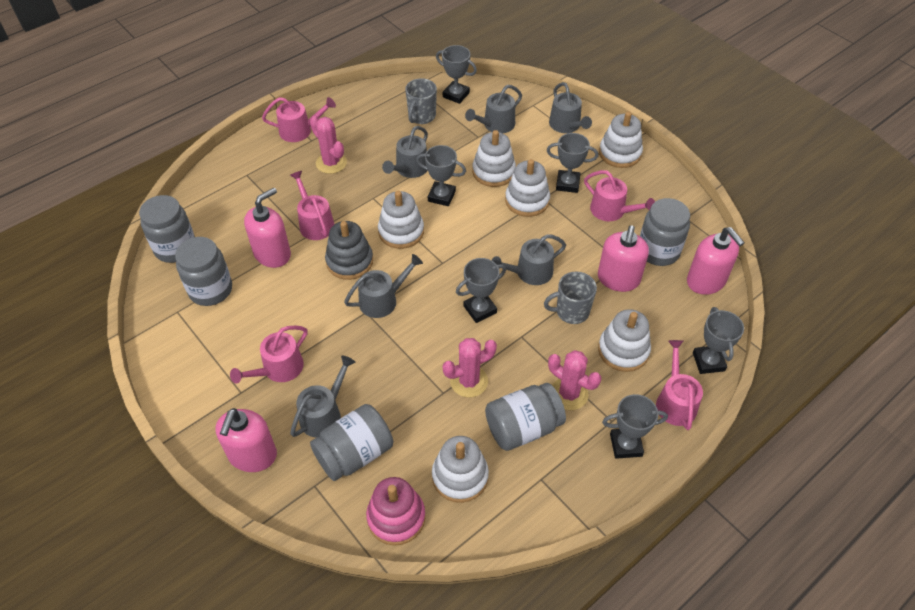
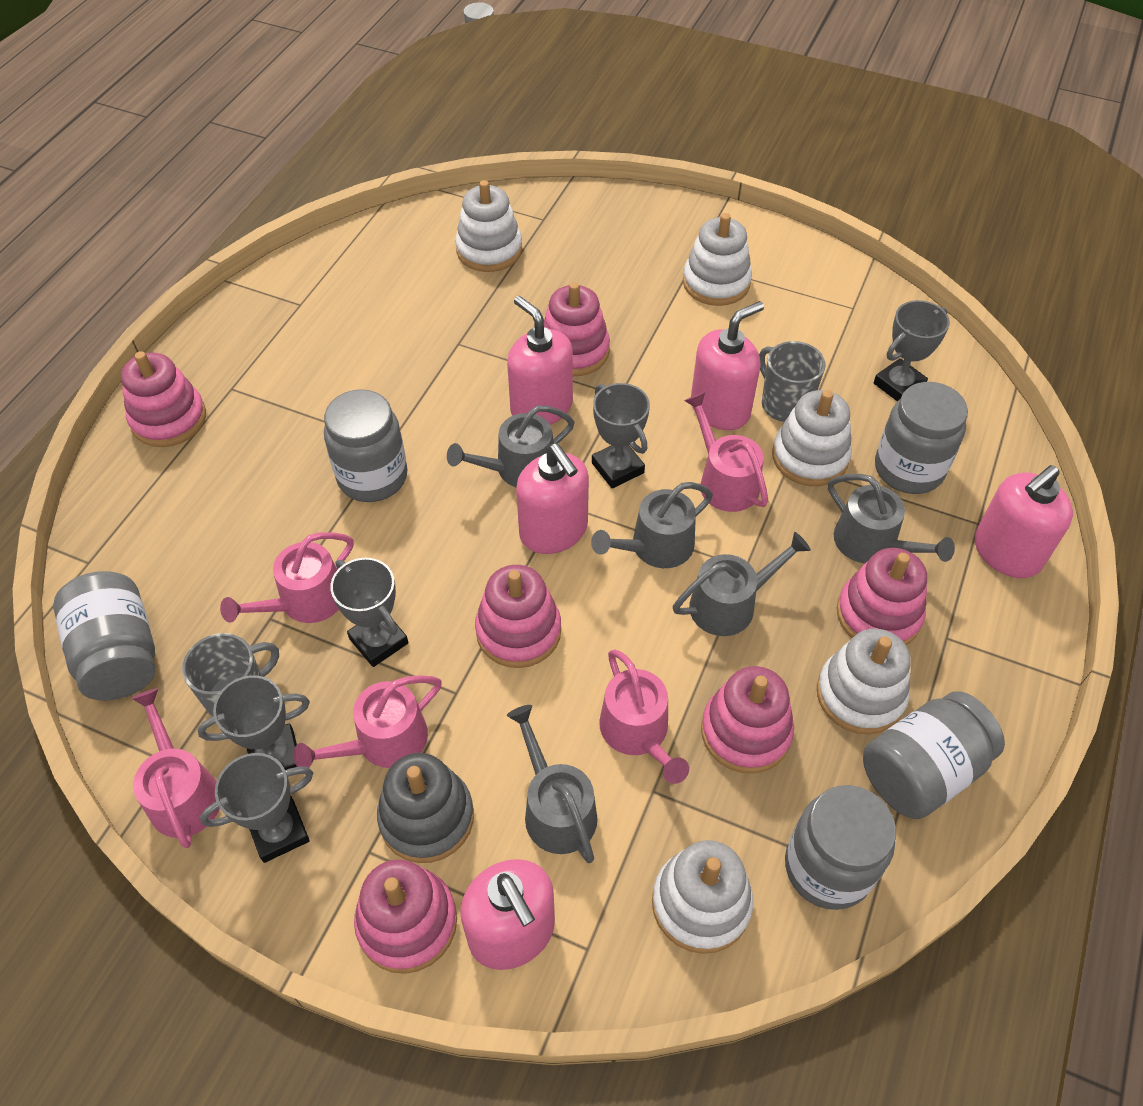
grey trophy: [416,145,466,206] [436,45,477,104] [456,258,506,323] [547,133,598,193] [602,394,668,459] [693,307,744,374] = 6 -> [197,675,310,770] [200,753,313,863] [330,558,408,667] [592,383,650,488] [874,300,950,401] = 5
grey watering can: [290,356,355,438] [344,254,423,318] [382,126,428,178] [465,85,522,133] [492,234,566,285] [549,82,592,133] = 6 -> [447,405,575,487] [507,705,597,863] [591,482,713,568] [673,532,811,636] [828,474,955,564] = 5
pink cactus: [310,116,347,174] [443,338,497,397] [548,350,601,410] = 3 -> none = 0
pink soap dispenser: [215,408,277,472] [244,188,291,268] [598,225,649,292] [687,227,745,295] = 4 -> [460,859,555,970] [507,296,573,425] [516,444,589,554] [691,301,764,430] [975,465,1073,578] = 5
pink stacking toy: [366,477,426,546] = 1 -> [121,351,206,447] [354,860,457,974] [475,565,561,668] [544,282,610,376] [701,666,794,773] [837,548,927,645] = 6
white stacking toy: [378,191,424,249] [432,436,489,503] [472,130,516,187] [505,159,550,217] [598,309,651,372] [599,112,643,168] = 6 -> [455,180,522,272] [652,840,753,954] [683,213,752,306] [772,390,852,486] [817,629,911,734] = 5

